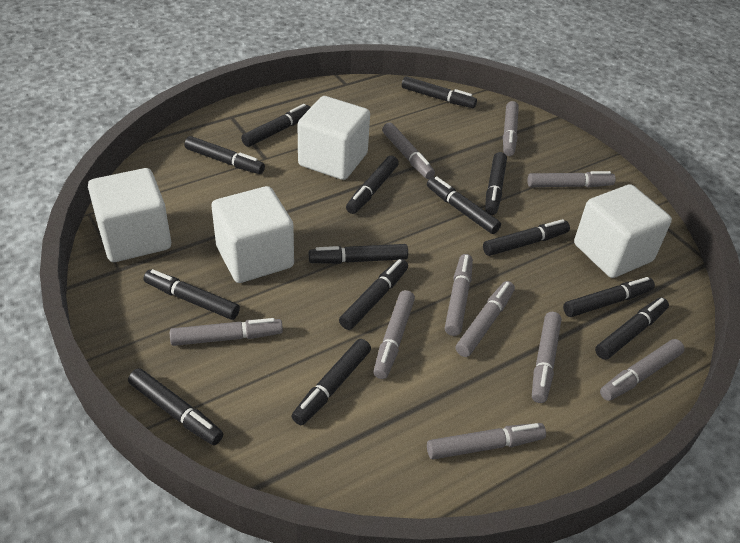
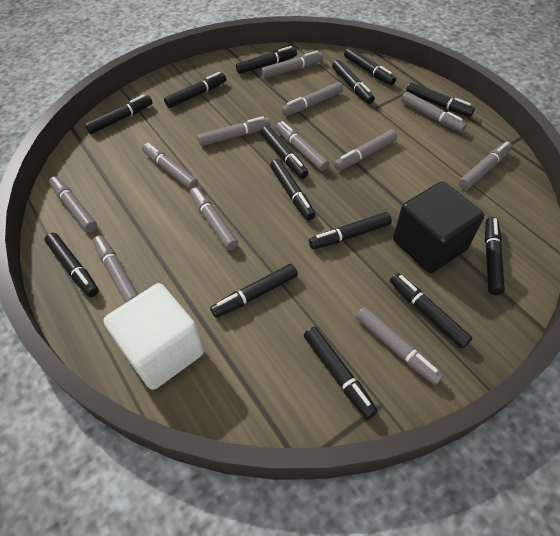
black cube: none = 0 -> [393,181,484,273] = 1
grey marker: [170,318,283,346] [373,290,415,379] [382,123,435,179] [427,423,546,459] [445,254,473,336] [455,281,515,357] [503,101,519,156] [527,171,616,187] [532,312,562,403] [600,339,685,401] = 10 -> [49,176,97,232] [93,235,139,303] [142,143,198,190] [189,187,238,250] [198,116,270,146] [261,51,323,78] [276,121,329,171] [281,82,343,116] [334,130,398,171] [356,307,444,385] [401,92,467,132] [459,141,512,189] = 12
white cube: [88,168,171,262] [212,186,294,283] [298,96,370,180] [574,184,672,278] = 4 -> [104,283,204,390] = 1

